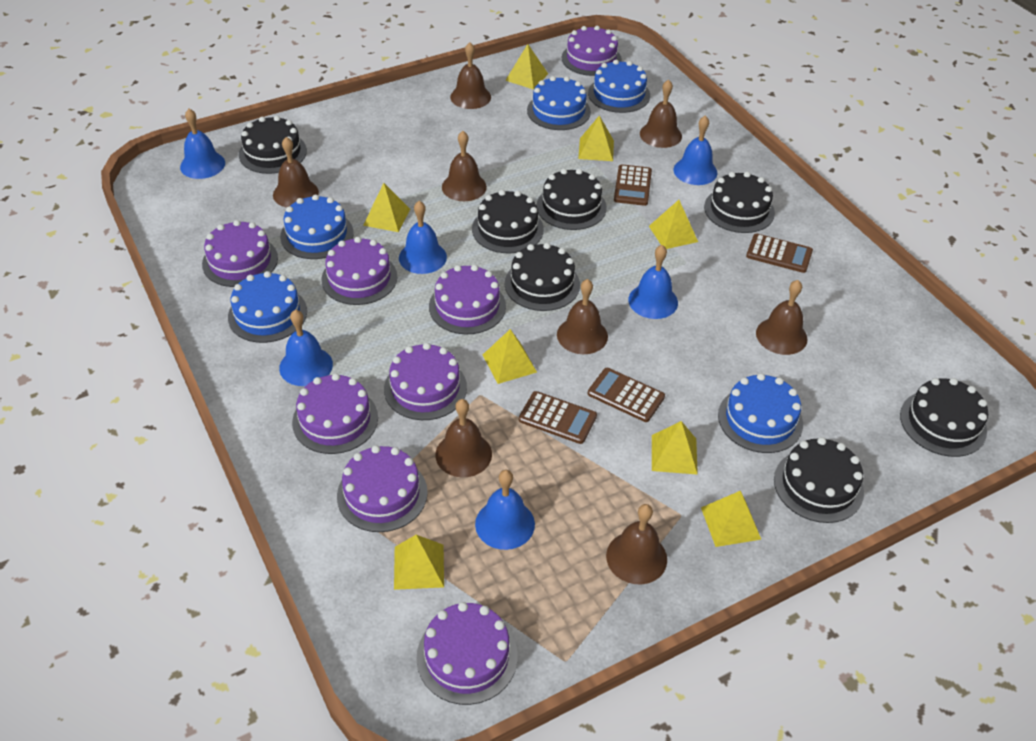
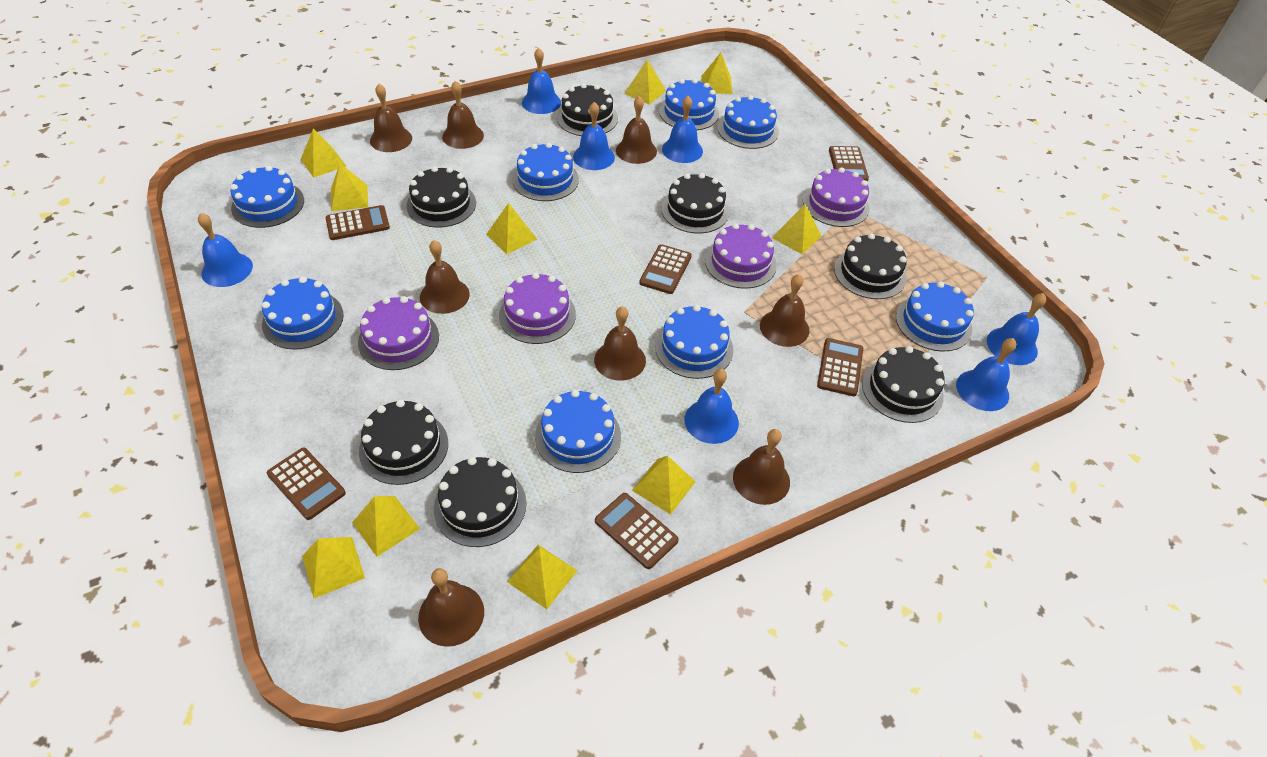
blue bell: [180,109,225,179] [279,310,333,386] [399,201,447,274] [475,470,535,550] [628,245,678,319] [674,116,717,185] = 6 -> [198,213,253,287] [522,48,561,114] [573,102,615,170] [662,96,703,163] [684,369,739,444] [956,338,1016,411] [987,293,1046,365] = 7
blue cake: [228,271,307,343] [280,194,354,259] [527,76,591,130] [588,60,650,113] [718,373,803,453] = 5 -> [230,165,304,228] [262,276,344,350] [512,143,579,201] [535,390,621,473] [655,305,733,379] [659,79,719,130] [718,95,779,149] [896,281,974,352] = 8
brown calculator: [519,391,597,444] [588,368,665,422] [614,164,652,206] [746,233,813,273] = 4 -> [267,447,346,520] [326,205,390,240] [595,493,679,569] [639,244,692,294] [817,338,863,396] [829,146,869,181] = 6
purple cake: [202,220,278,287] [292,373,378,454] [321,237,397,305] [337,445,428,532] [384,343,467,420] [416,602,518,705] [429,265,506,334] [562,26,622,76] = 8 -> [358,296,439,370] [499,273,576,344] [705,223,777,289] [803,167,870,227] = 4
yellow pyramid: [363,183,410,232] [394,535,444,590] [483,329,537,384] [505,44,548,90] [578,116,614,161] [649,200,698,249] [652,421,698,475] [701,491,761,547] = 8 -> [301,128,346,178] [302,537,365,598] [331,164,368,211] [352,496,420,557] [486,203,537,254] [507,545,578,609] [624,60,666,105] [632,456,696,514] [701,53,733,94] [772,204,821,254] = 10

